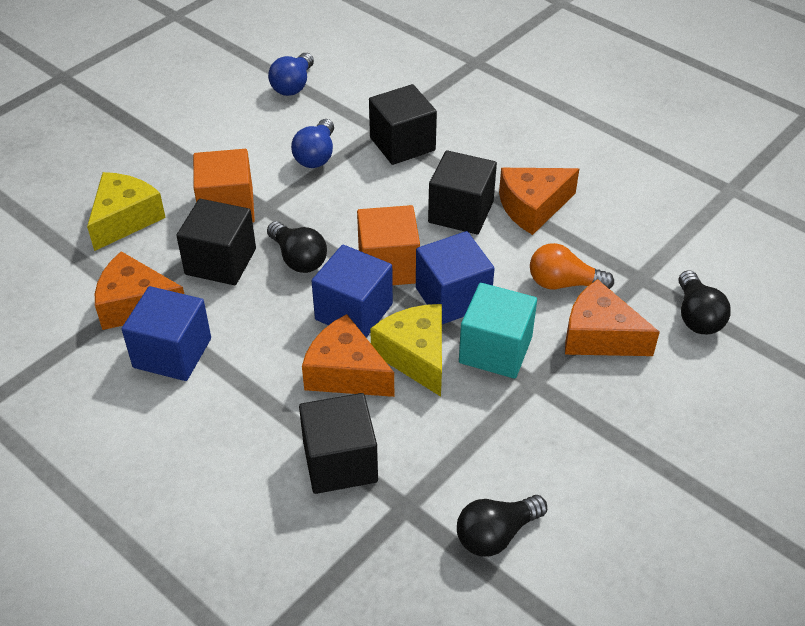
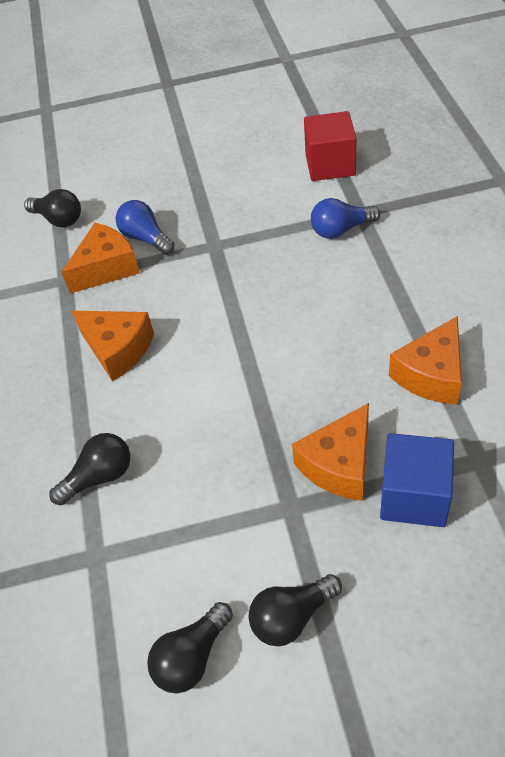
black cube: [176,199,256,285] [299,393,378,494] [369,84,437,165] [428,150,497,234] = 4 -> none = 0
black light bulb: [267,221,327,273] [457,495,547,557] [679,270,731,334] = 3 -> [24,189,81,227] [50,433,130,505] [147,602,233,694] [249,574,342,646] = 4
blue cube: [122,286,211,381] [312,245,393,338] [416,231,495,324] = 3 -> [380,433,454,527] = 1
orange cube: [193,149,255,223] [357,205,420,285] = 2 -> none = 0
orange light bulb: [530,243,614,290] = 1 -> none = 0
red cube: none = 0 -> [304,111,357,181] = 1
turquoise cube: [459,283,537,379] = 1 -> none = 0
yellow cheese: [87,172,166,251] [370,304,442,397] = 2 -> none = 0

